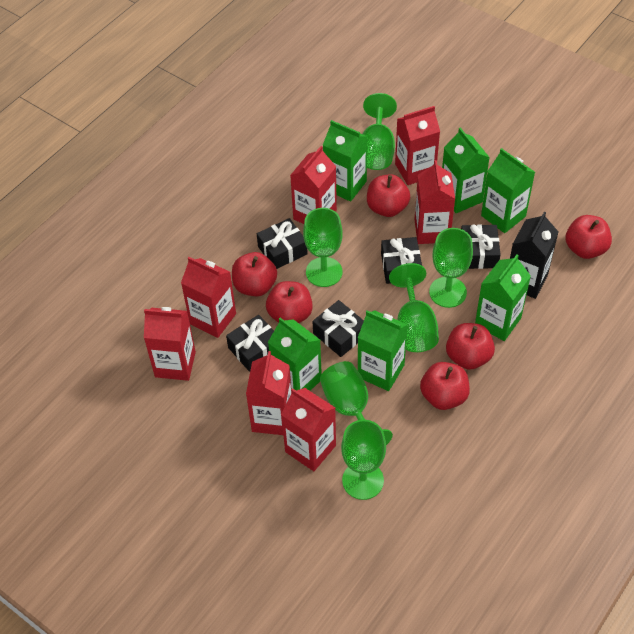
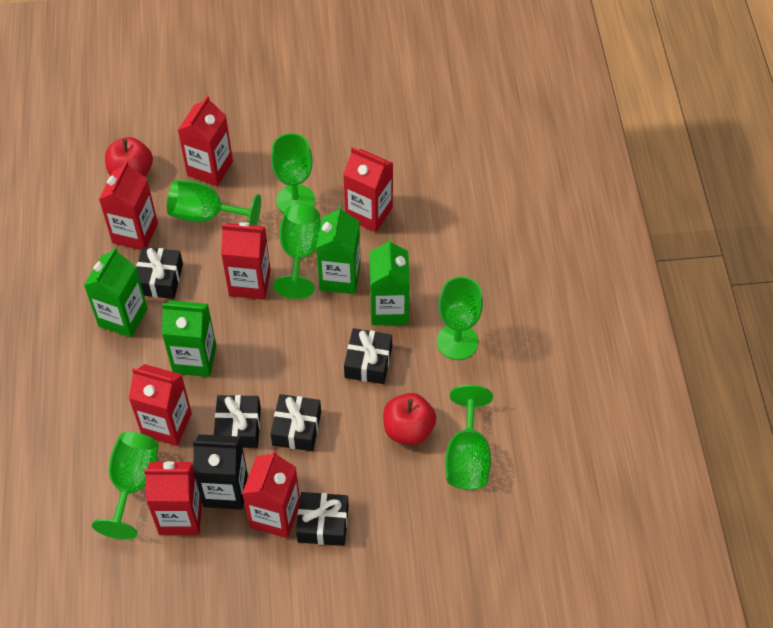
green carton: [268,318,322,391] [323,120,368,202] [358,310,408,391] [442,127,490,213] [475,254,531,341] [481,148,535,233] = 6 -> [84,247,148,338] [162,300,216,377] [316,205,361,294] [370,238,410,325] = 4
red apple: [232,252,277,296] [266,281,313,323] [367,174,410,217] [420,362,470,410] [446,323,495,370] [566,215,612,259] = 6 -> [105,137,153,177] [383,393,436,445] = 2

